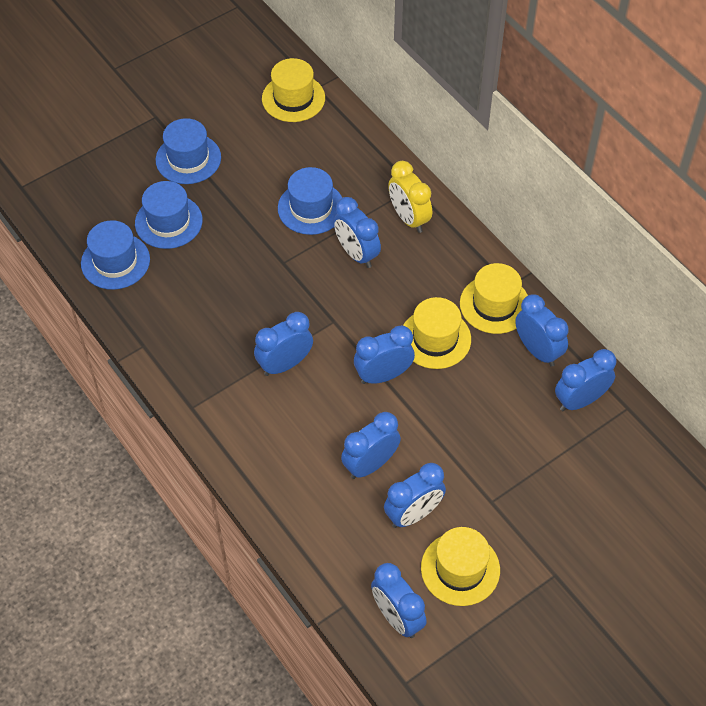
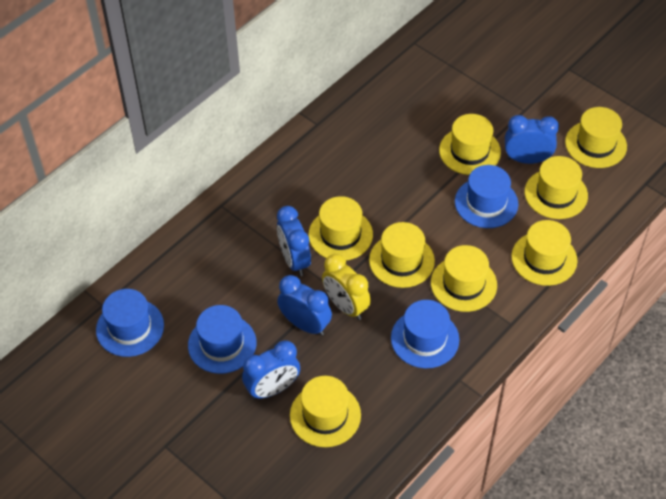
blue clock: [254,312,313,376] [334,197,381,268] [341,412,401,479] [354,325,415,384] [371,563,427,638] [384,463,446,528] [515,294,569,367] [555,349,616,411] = 8 -> [242,340,300,399] [277,206,311,276] [277,275,332,336] [505,115,559,164] = 4
yellow hat: [262,58,325,122] [403,297,471,369] [421,527,500,606] [460,263,528,334] = 4 -> [290,376,361,447] [309,196,373,261] [369,222,435,288] [431,245,497,312] [439,114,501,175] [511,220,578,286] [524,156,588,219] [565,107,627,168] = 8

